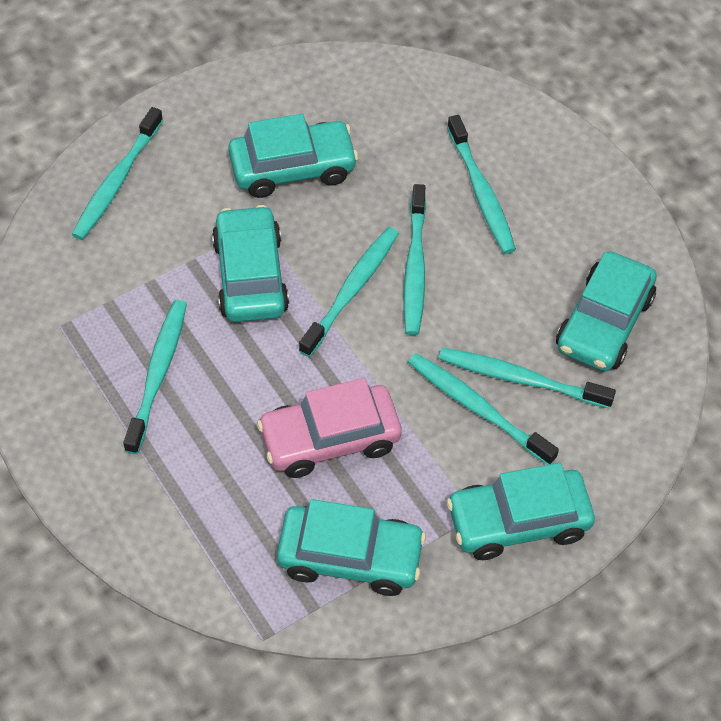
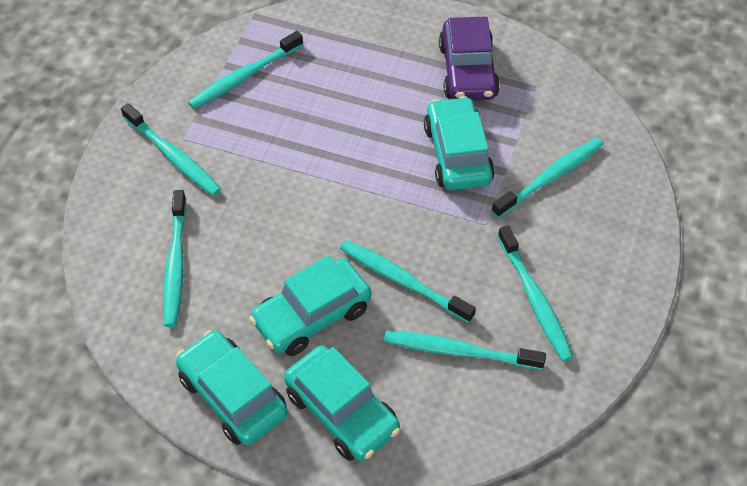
pink car: [257,378,402,478] = 1 -> none = 0
purple car: none = 0 -> [439,17,500,101] = 1
turquoise car: [212,205,289,322] [228,114,358,198] [277,499,426,596] [447,463,595,560] [556,252,657,371] = 5 -> [176,330,288,445] [249,255,371,356] [284,345,400,461] [424,96,495,190] = 4

